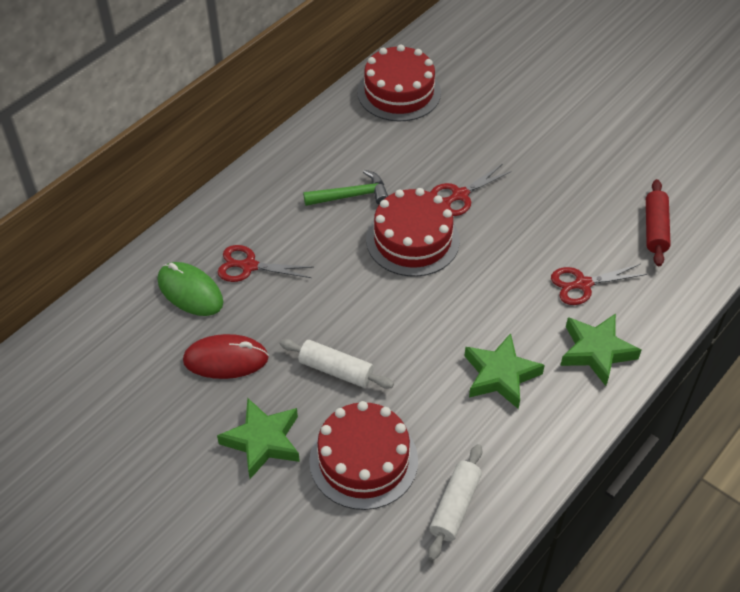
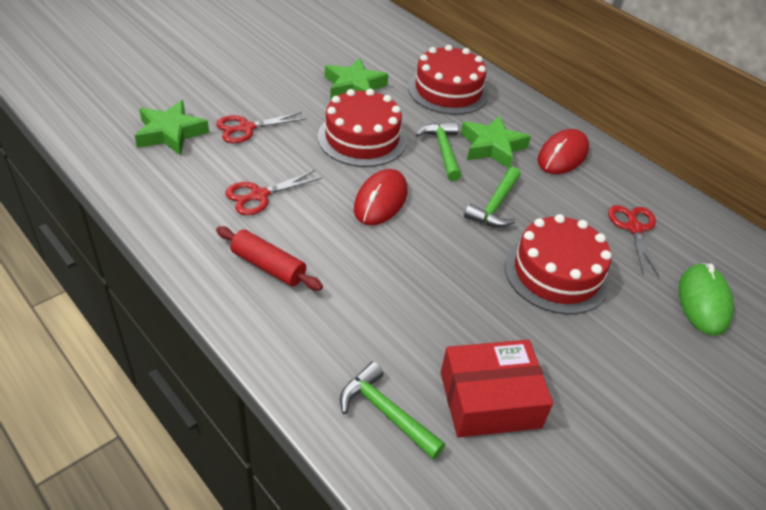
green hammer: [303,170,388,206] = 1 -> [340,361,445,459] [416,122,462,181] [464,167,521,227] = 3
red box: none = 0 -> [441,340,553,438] = 1
red mouse: [183,334,269,379] = 1 -> [354,169,407,225] [537,129,589,174] = 2
white rolling pin: [280,339,394,389] [428,444,482,561] = 2 -> none = 0

